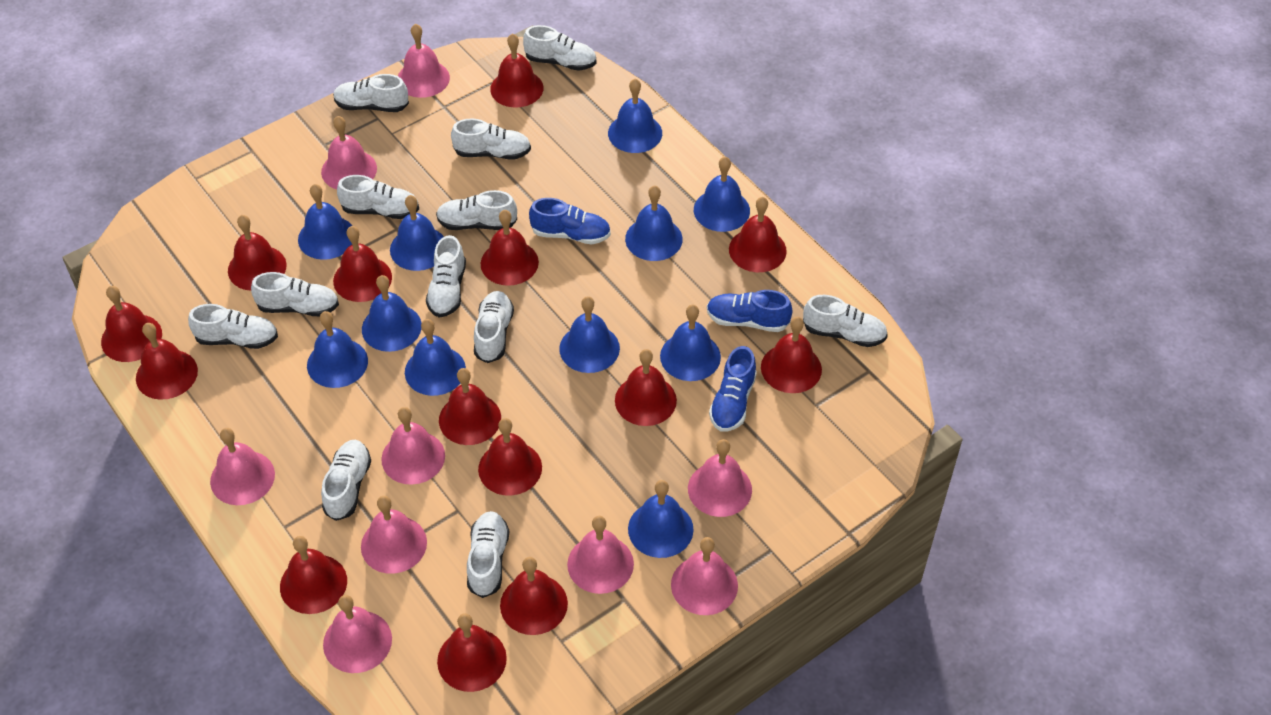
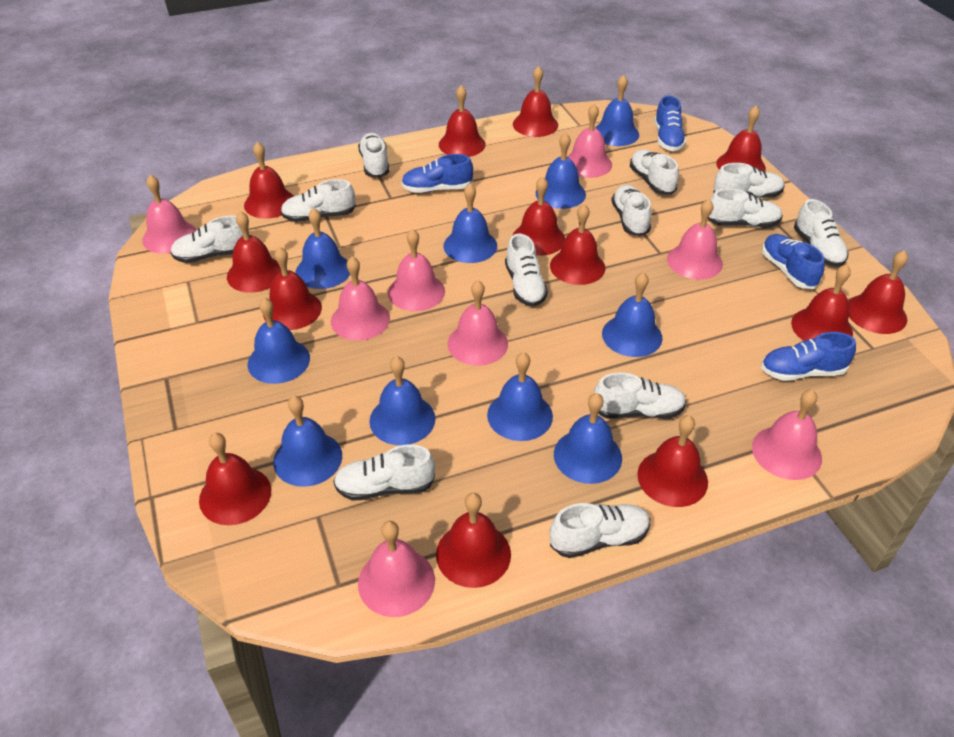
blue bell: [298,184,352,260] [307,311,368,388] [362,275,422,352] [390,195,444,271] [405,319,466,396] [559,296,620,373] [608,79,662,153] [625,185,683,261] [628,480,694,558] [660,305,721,381] [694,156,750,232] = 11 -> [248,297,310,384] [273,396,342,487] [296,208,350,289] [369,356,436,445] [443,184,497,263] [487,352,553,441] [536,133,586,209] [554,393,622,484] [595,75,639,146] [602,272,663,357] = 10
blue shoe: [529,198,611,244] [707,290,792,332] [709,346,757,432] = 3 -> [401,154,473,193] [654,95,686,151] [761,332,856,381] [762,234,825,289] = 4
pink bell: [210,428,275,505] [321,116,377,189] [323,595,392,673] [361,496,427,574] [381,407,445,485] [398,24,450,98] [567,516,634,594] [671,537,738,615] [688,439,752,517] = 9 -> [142,175,197,254] [331,256,390,341] [358,521,435,617] [388,229,445,311] [447,280,508,366] [567,104,612,178] [667,199,723,279] [752,389,822,480] = 8
red bell: [101,286,162,362] [136,323,198,400] [228,215,287,291] [280,536,347,614] [333,226,392,302] [437,613,507,692] [439,368,501,445] [478,418,542,496] [481,210,539,286] [490,33,544,108] [500,557,568,635] [615,349,677,426] [729,197,787,272] [761,317,822,393] = 14 -> [199,433,271,525] [227,211,281,293] [244,142,294,219] [263,247,322,330] [436,493,511,588] [439,85,486,157] [512,176,565,256] [513,66,558,137] [550,204,605,285] [637,415,708,507] [716,106,766,171] [791,264,853,341] [848,250,908,334] = 13

